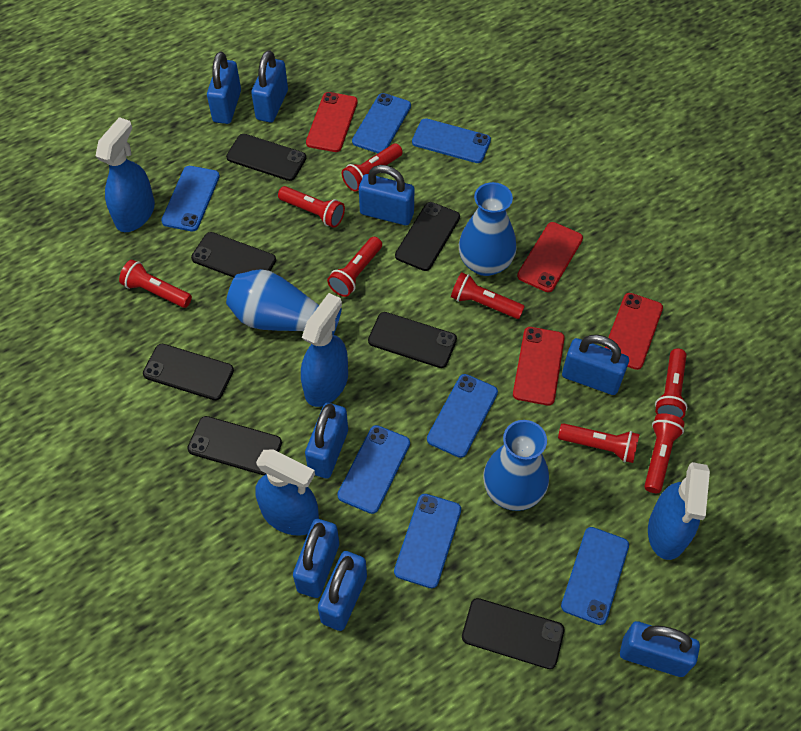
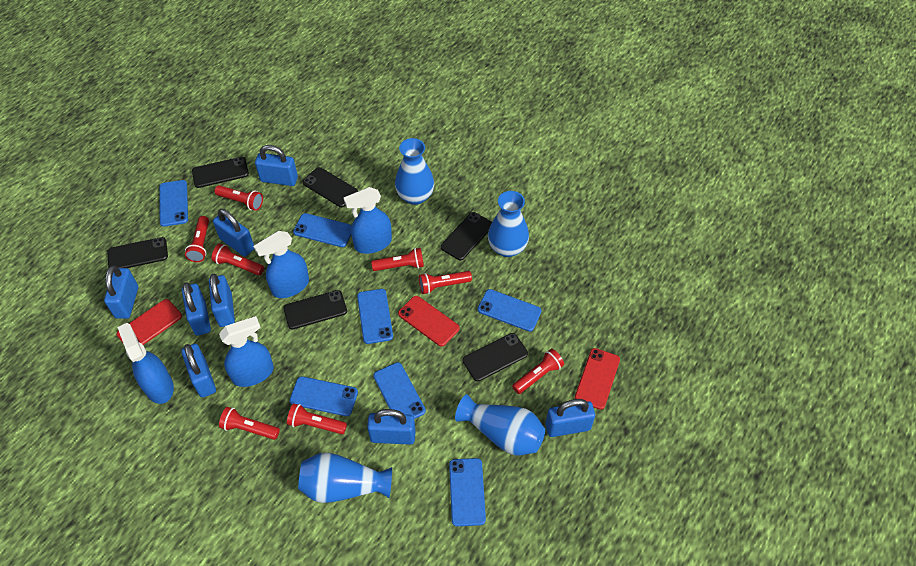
black phone: [143,344,234,400] [187,416,282,475] [191,232,276,278] [226,134,306,181] [368,312,457,368] [395,202,460,271] [462,598,564,669] = 7 -> [107,237,168,268] [192,157,249,188] [283,290,347,329] [302,167,358,207] [441,212,492,260] [463,333,528,381] = 6
blue vase: [226,269,342,335] [459,182,517,276] [483,420,549,511] = 3 -> [298,452,392,503] [395,138,434,205] [455,394,545,456] [488,191,529,257] = 4
red phone: [306,92,358,152] [513,327,565,406] [517,222,583,292] [605,293,663,370] = 4 -> [116,299,182,345] [398,296,460,347] [575,348,620,410] = 3

